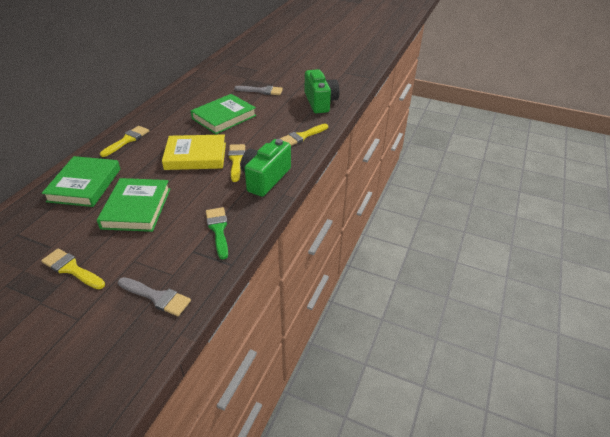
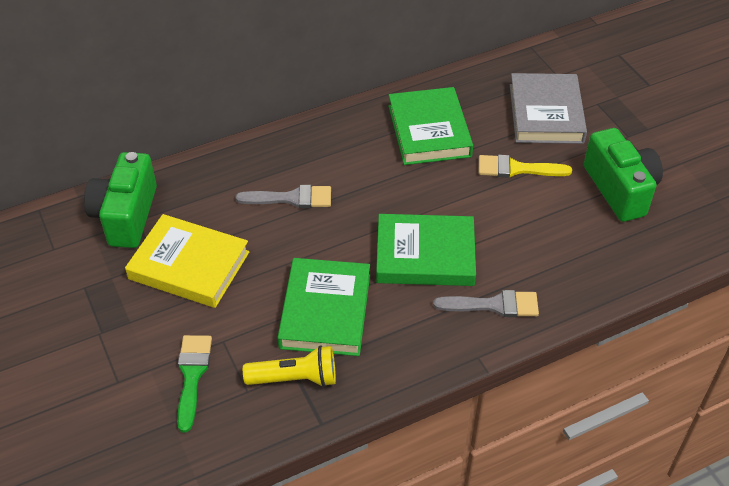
grey book: none = 0 -> [510,73,587,144] = 1
yellow brush: [41,248,105,289] [100,126,149,157] [228,144,245,182] [280,124,328,146] = 4 -> [479,155,572,178] = 1
yellow flashlight: none = 0 -> [243,345,336,387] = 1

